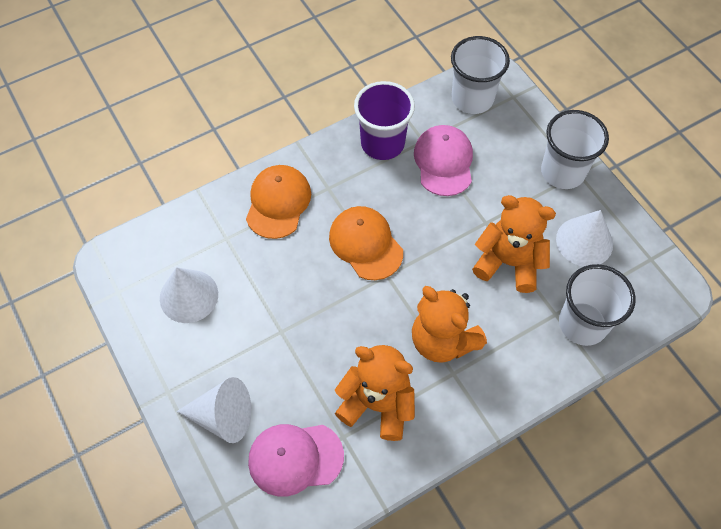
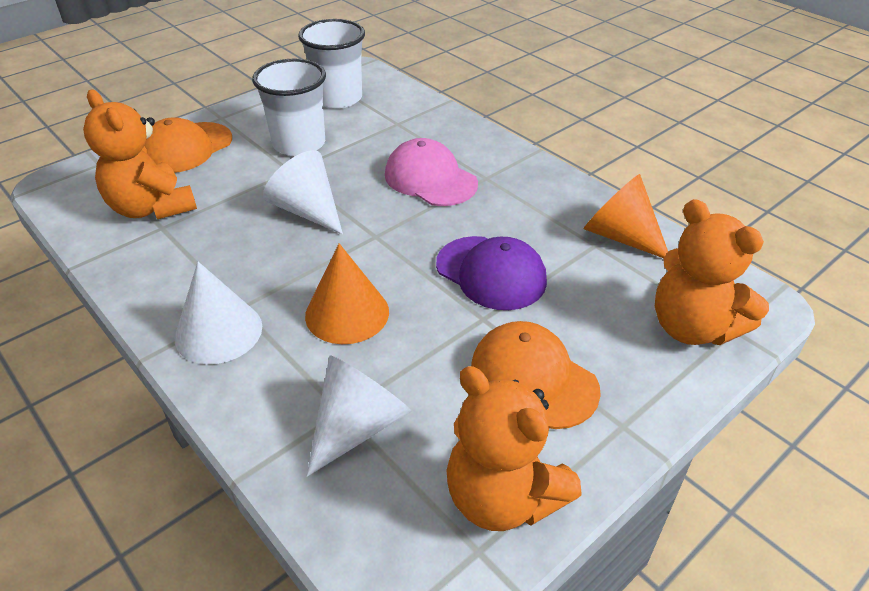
orange cone: none = 0 -> [305,243,389,344] [584,174,668,258] = 2
pink cap: [248,424,344,497] [414,125,473,196] = 2 -> [385,138,478,206] = 1
purple cap: none = 0 -> [436,236,547,310] = 1
purple cup: [354,81,415,160] = 1 -> none = 0
white cup: [451,36,510,114] [541,110,609,189] [559,264,636,346] = 3 -> [252,59,326,156] [298,19,365,109] = 2

